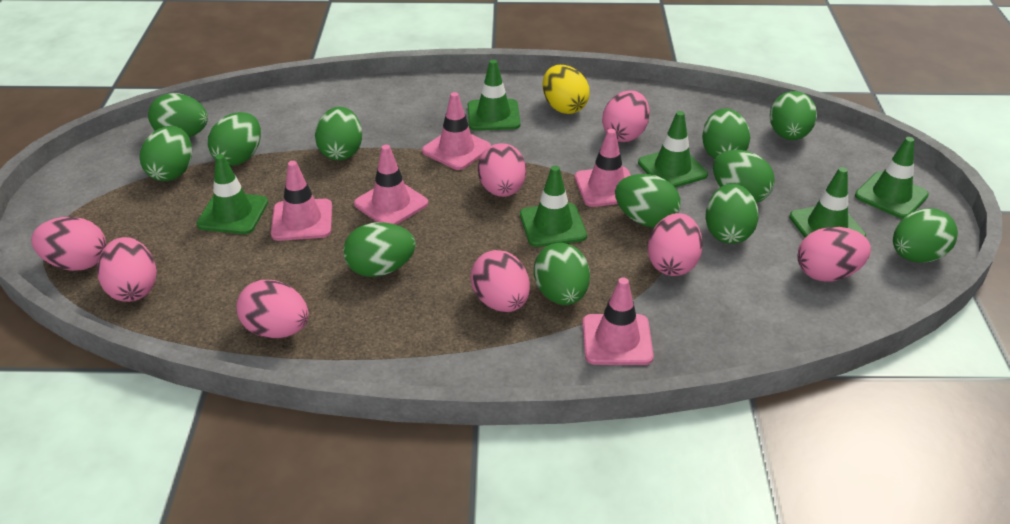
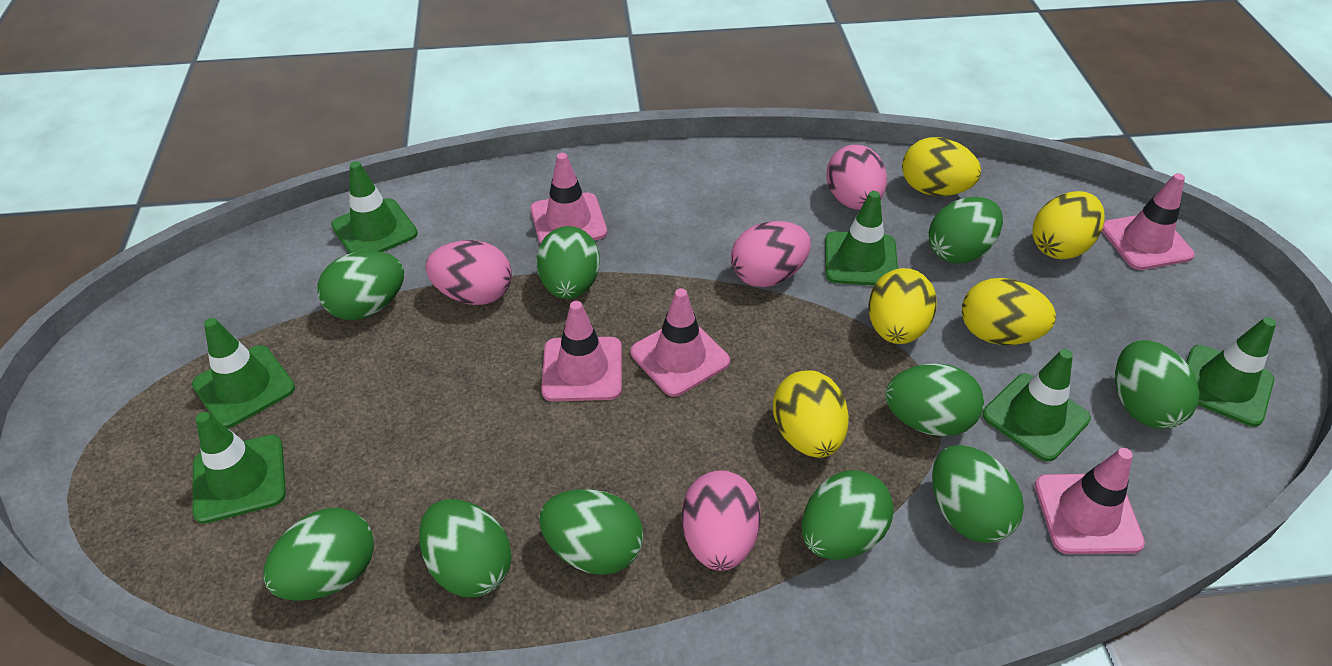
green egg: [140,126,192,181] [148,93,208,137] [208,112,261,166] [315,107,362,161] [343,222,415,277] [534,243,590,305] [615,174,681,228] [702,108,750,159] [705,184,759,244] [713,150,775,203] [770,91,817,140] [893,208,958,263] = 12 -> [263,508,374,601] [317,251,404,320] [419,499,512,597] [536,226,600,299] [539,489,644,575] [802,470,894,560] [885,363,984,436] [929,197,1003,264] [932,445,1024,543] [1115,340,1200,429] = 10
pink egg: [31,217,106,271] [97,237,157,302] [236,280,309,338] [470,250,530,312] [477,143,526,197] [602,90,650,142] [648,213,703,276] [797,227,871,282] = 8 -> [425,240,512,305] [681,470,761,571] [731,221,811,287] [826,145,887,210] = 4
yellow egg: [542,65,590,114] = 1 -> [773,370,849,458] [868,268,937,344] [902,137,981,196] [962,278,1056,345] [1032,191,1105,259] = 5

